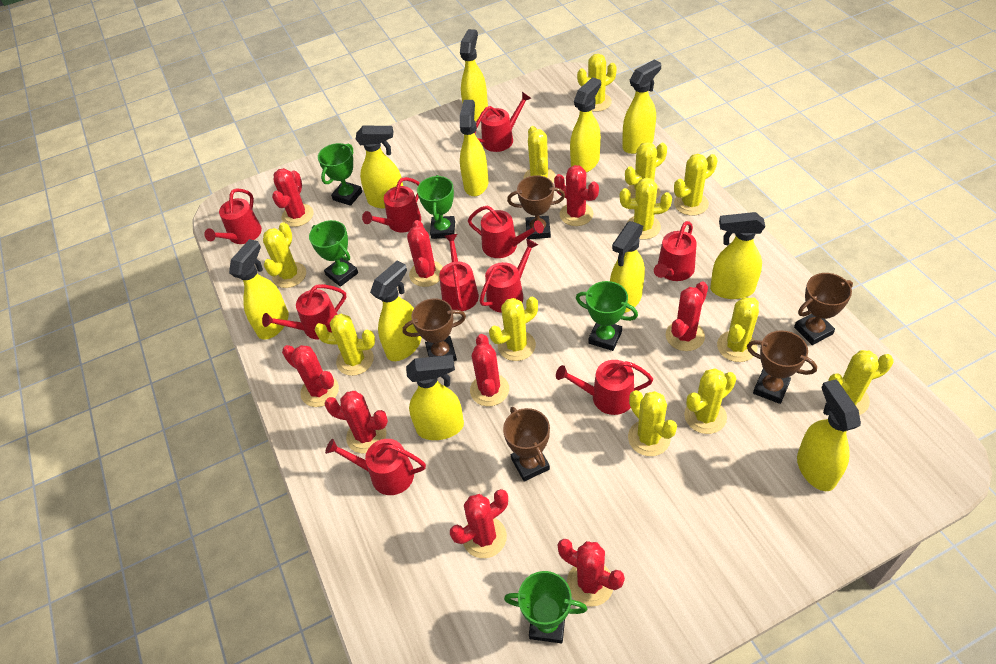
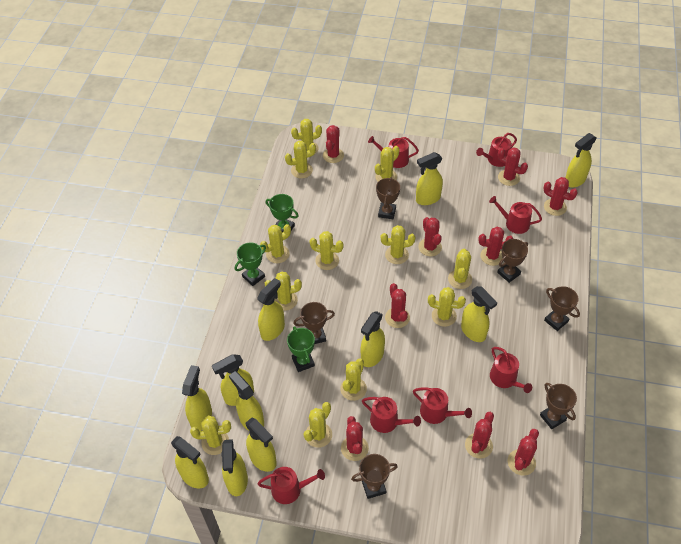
brown trophy: [402,298,466,361] [503,407,550,482] [507,175,565,239] [747,330,817,404] [794,273,853,345] = 5 -> [293,302,335,344] [351,454,398,499] [376,177,400,219] [497,239,528,283] [540,383,577,429] [544,286,580,331] = 6
green trophy: [309,220,358,287] [318,143,362,206] [417,175,455,239] [504,571,587,643] [576,281,638,351] = 5 -> [235,242,266,286] [266,194,299,232] [287,326,315,372] = 3
red watering can: [204,188,262,244] [262,284,346,340] [325,439,426,495] [362,177,421,232] [439,234,479,311] [468,206,544,258] [475,92,532,152] [480,239,538,313] [556,360,653,415] [654,221,697,281] = 10 -> [257,467,325,504] [362,397,421,433] [368,136,419,168] [413,387,472,424] [476,133,517,167] [489,196,542,234] [490,347,532,393] = 7

